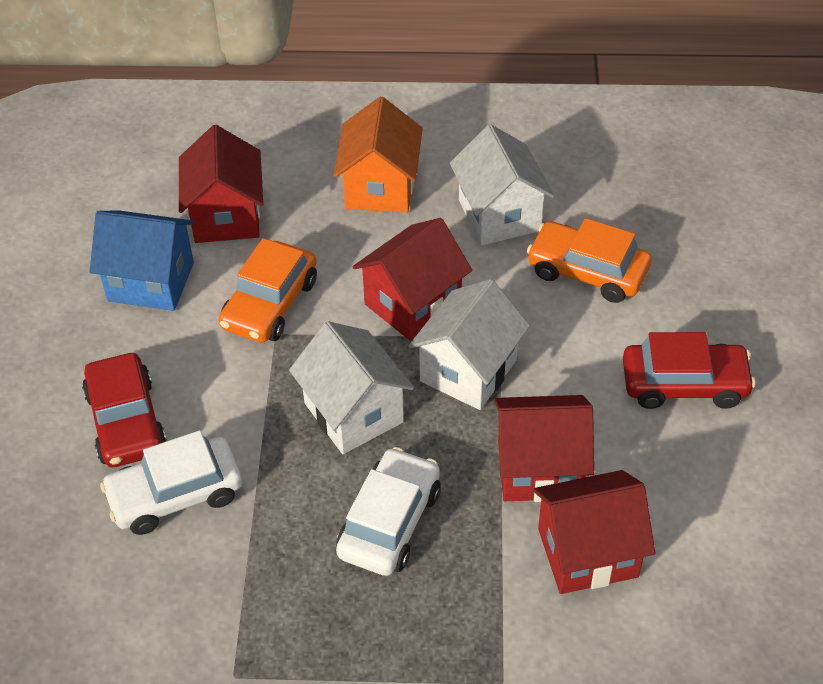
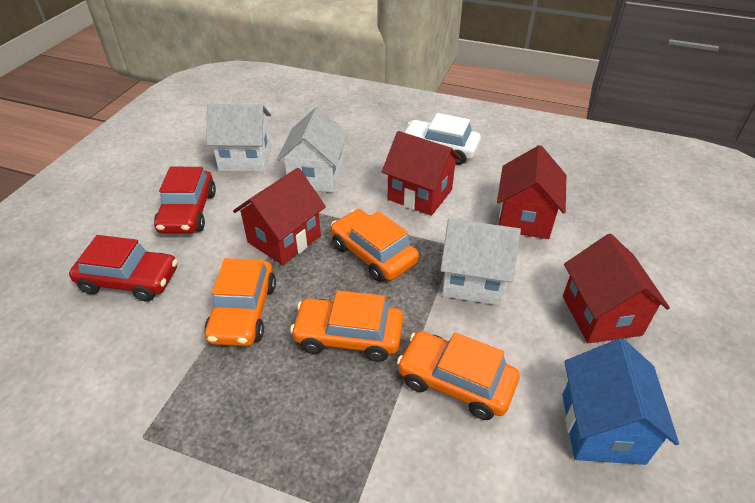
orange car: [219,238,317,343] [527,218,652,303] = 2 -> [204,258,276,346] [290,290,403,362] [331,209,419,282] [397,331,519,420] = 4
orange house: [333,97,423,213] = 1 -> none = 0
white car: [100,430,242,535] [336,447,441,576] = 2 -> [404,113,481,165] = 1

